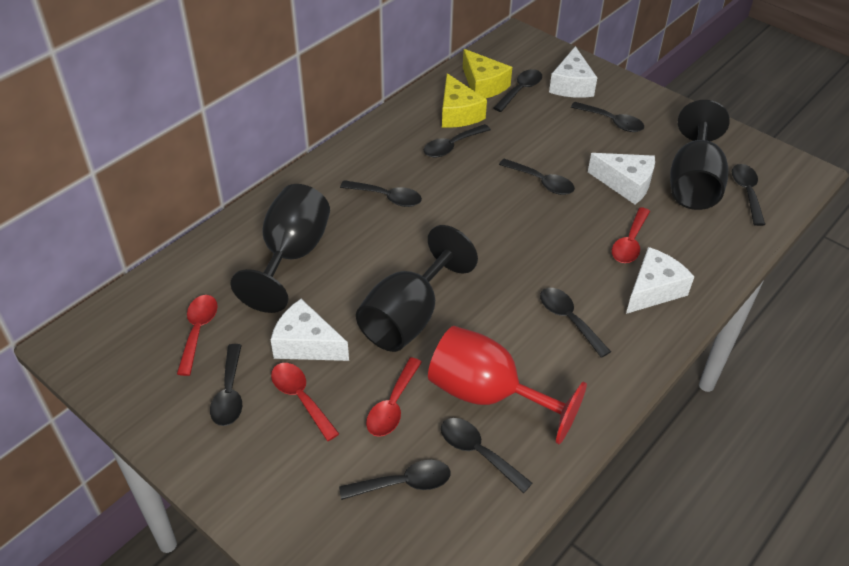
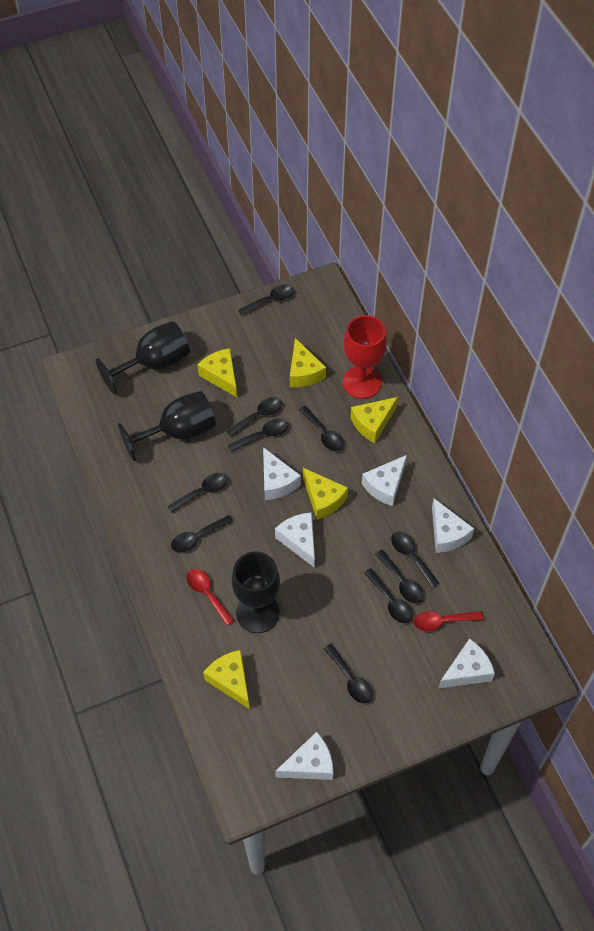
red spoon: [177,295,218,376] [271,363,339,441] [366,357,422,437] [612,207,650,263] = 4 -> [187,569,234,625] [414,611,484,631] = 2
white cheese: [271,299,349,361] [549,46,597,98] [588,153,655,204] [626,247,694,314] = 4 -> [263,447,301,500] [275,512,315,568] [275,732,333,780] [362,455,407,506] [432,499,474,553] [438,638,495,689] = 6
yellow cheese: [442,73,487,128] [463,49,512,99] = 2 -> [198,348,237,397] [203,650,250,709] [290,338,326,387] [303,468,348,520] [350,397,398,443] = 5

